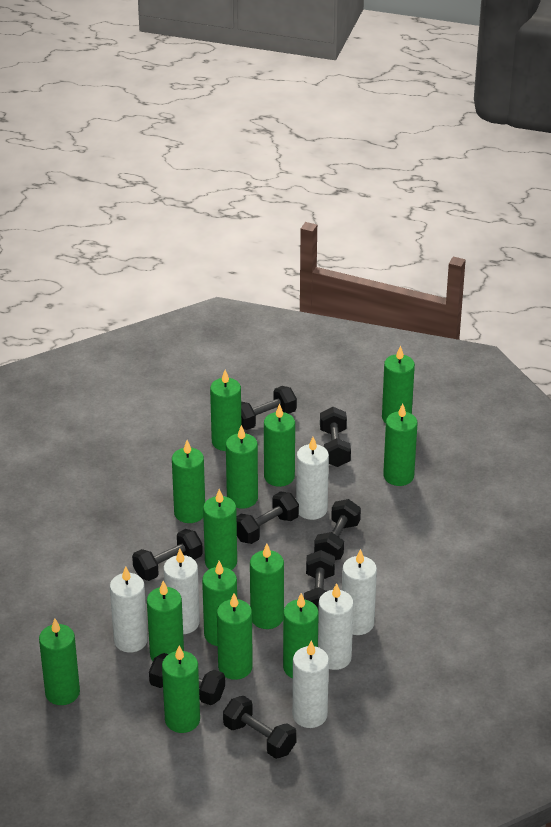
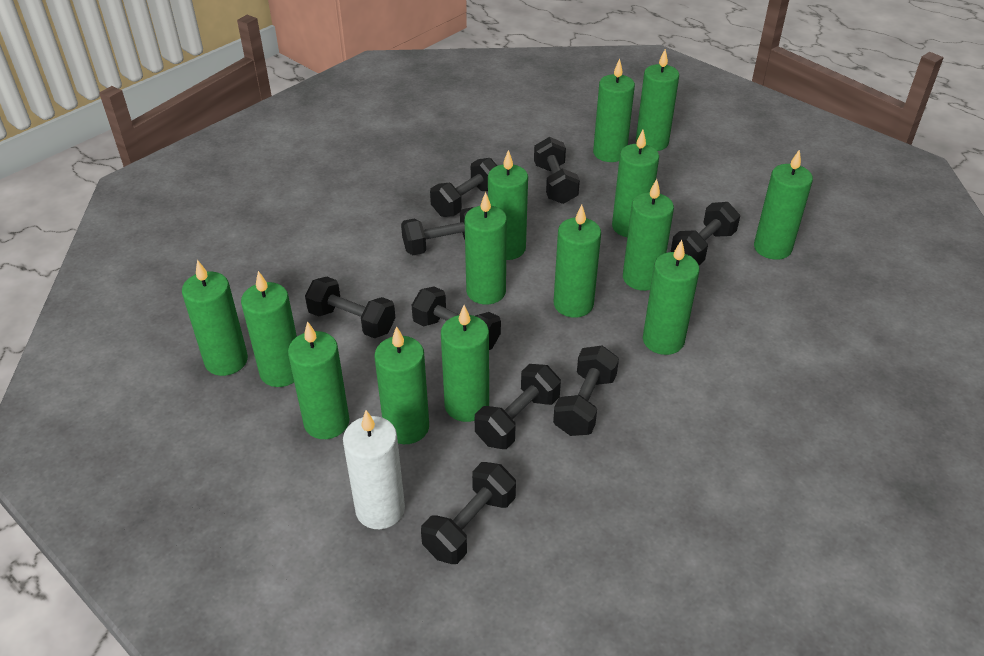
black dumbbell: [132,529,203,581] [149,653,225,705] [223,696,297,759] [237,491,299,544] [241,386,297,430] [304,550,335,609] [314,499,361,560] [320,407,351,467] = 8 -> [305,277,395,338] [401,207,474,255] [412,286,501,350] [421,462,516,564] [430,158,497,217] [475,364,561,449] [534,137,580,204] [553,345,619,436] [671,202,740,265] = 9
white candle: [110,566,148,653] [164,549,200,634] [292,641,329,728] [296,437,329,520] [318,583,354,670] [342,549,377,635] = 6 -> [343,410,405,529] = 1

